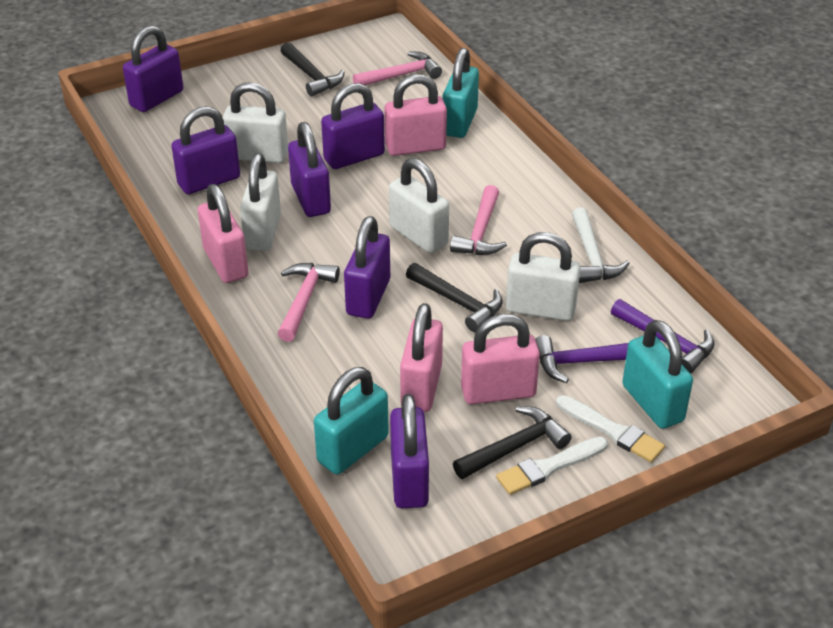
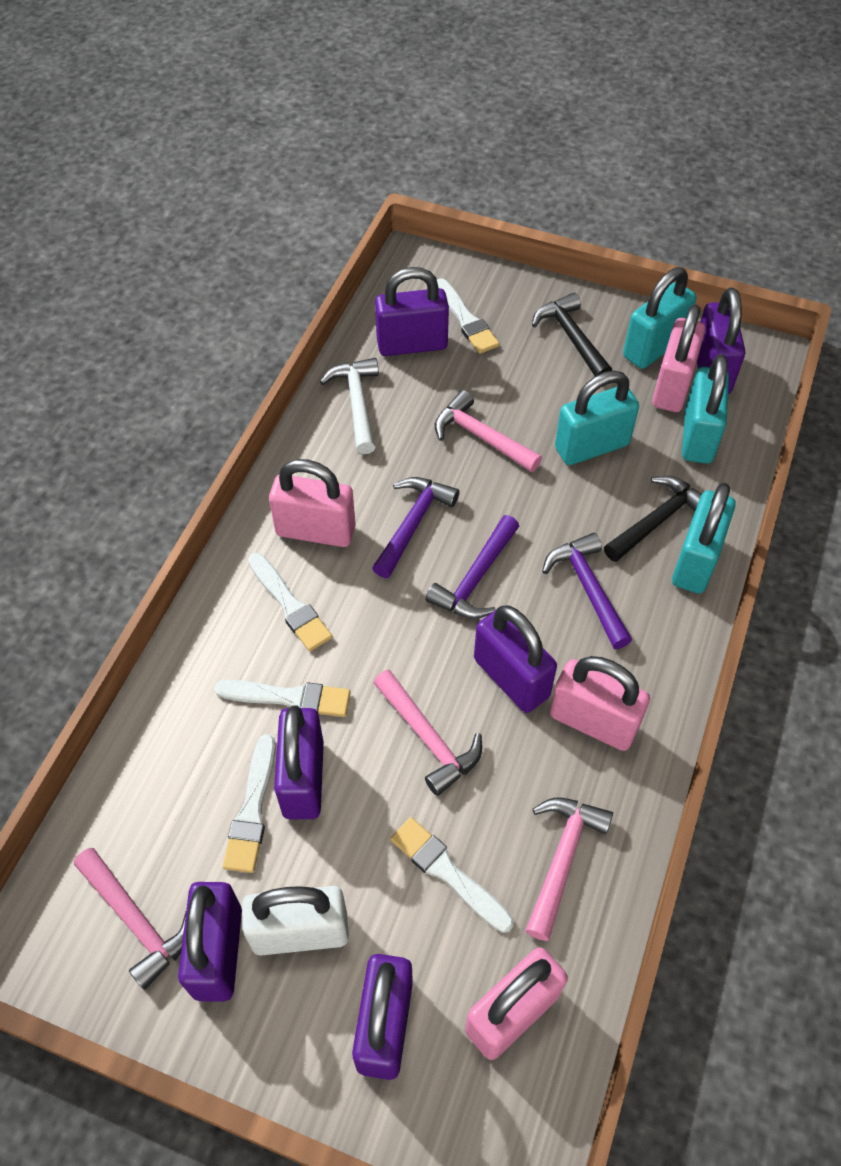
black hammer: [280,42,345,96] [406,263,503,332] [453,406,572,479] = 3 -> [532,293,612,376] [604,476,702,562] = 2
pink hammer: [277,263,340,342] [353,51,442,85] [450,185,507,255] = 3 -> [74,848,186,990] [373,670,482,796] [435,390,542,472] [525,798,613,941] = 4
purple hammer: [535,335,629,383] [611,299,715,374] = 2 -> [372,477,460,578] [426,515,519,619] [542,533,632,649] = 3
turquoise padlock: [314,367,389,474] [443,48,479,138] [622,320,693,429] = 3 -> [555,370,639,465] [623,267,696,369] [672,483,736,594] [682,354,729,464] = 4
white brush: [496,436,608,495] [556,395,665,463] = 2 -> [214,680,351,717] [223,734,276,873] [248,553,332,651] [390,817,514,933] [437,278,499,354] = 5
white padlock: [223,82,288,163] [240,153,281,251] [389,158,449,253] [506,232,581,321] = 4 -> [242,886,349,955] = 1

